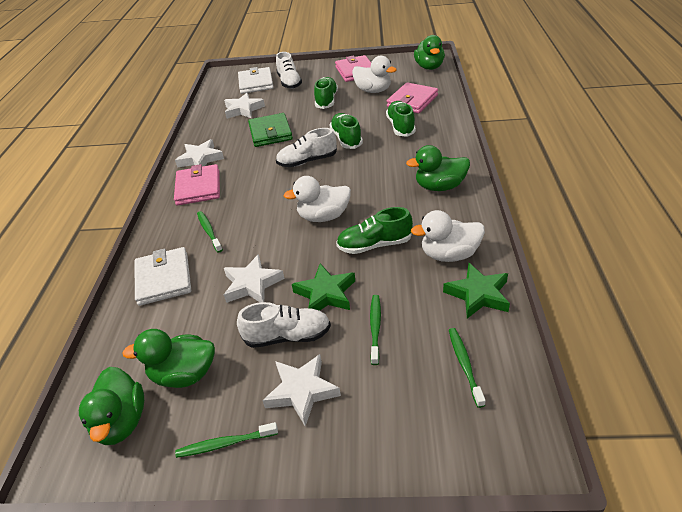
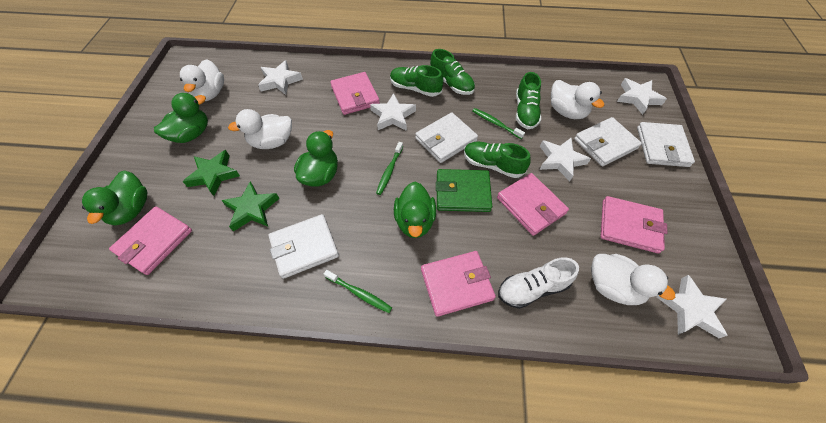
green toothbrush: [175,422,278,458] [197,211,223,253] [370,295,381,365] [449,328,486,408] = 4 -> [324,270,392,313] [376,142,403,195] [472,108,525,139] = 3
pink wallet: [174,164,220,205] [335,55,371,82] [387,82,438,113] = 3 -> [109,206,192,275] [330,72,380,115] [421,251,496,317] [497,173,569,236] [601,196,667,253] = 5
white duck: [284,176,351,222] [352,56,397,93] [411,210,485,262] = 3 -> [180,59,224,101] [228,109,292,149] [551,80,604,119] [591,254,675,305] = 4
white shoe: [237,302,331,348] [276,52,302,89] [276,128,337,167] = 3 -> [498,258,579,309] = 1
white star: [175,139,224,167] [224,93,265,119] [224,254,285,303] [262,354,341,426] = 4 -> [258,60,303,95] [370,93,416,131] [540,138,591,181] [617,78,667,115] [657,275,728,338] = 5
white wallet: [135,247,191,306] [238,67,274,94] = 2 -> [268,214,339,279] [415,112,478,163] [574,117,642,167] [637,122,695,167] = 4

